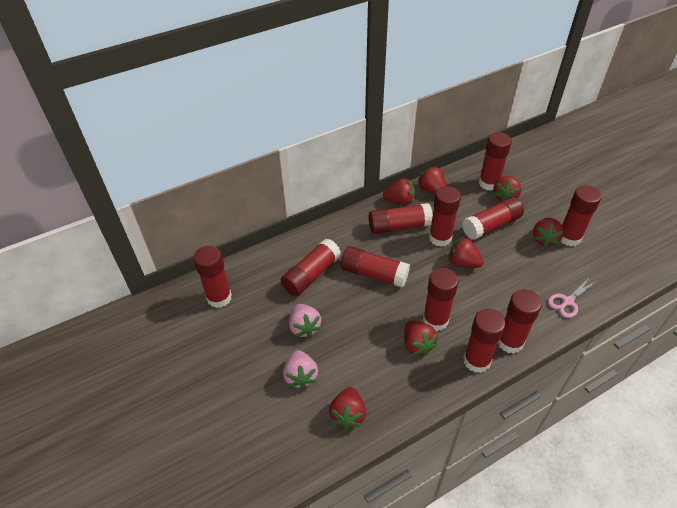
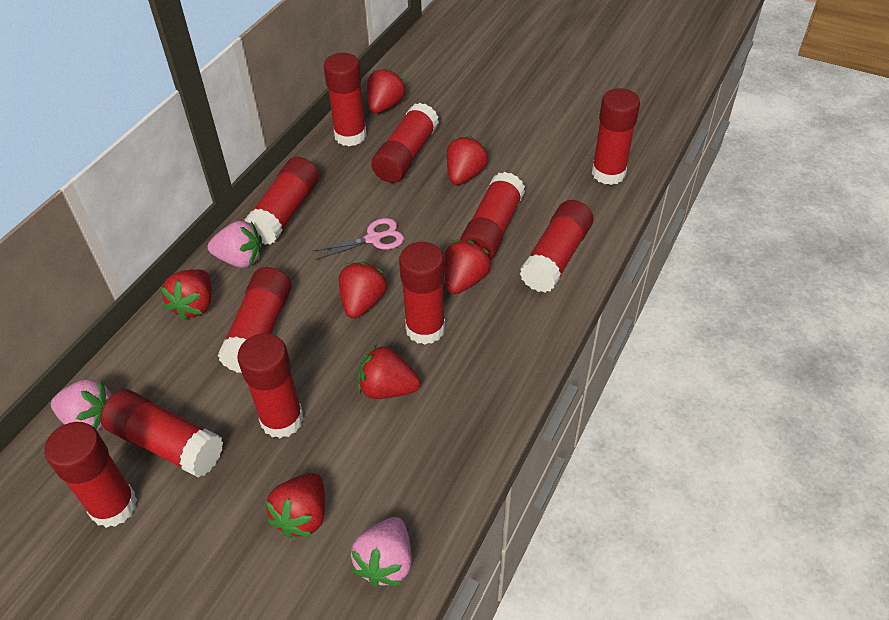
pink strawberry: [283,350,318,389] [289,304,321,338] = 2 -> [51,379,111,430] [208,221,262,268] [351,517,412,587] = 3

